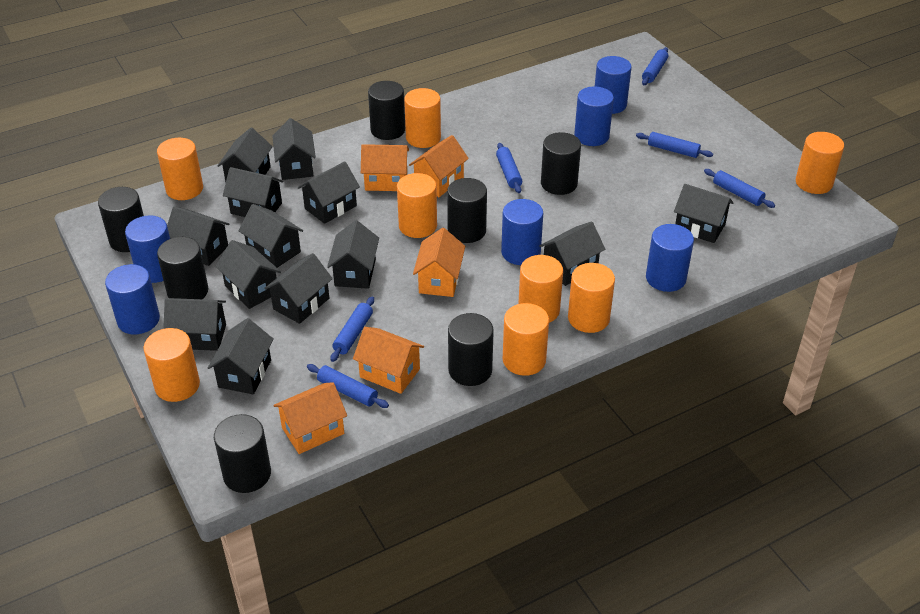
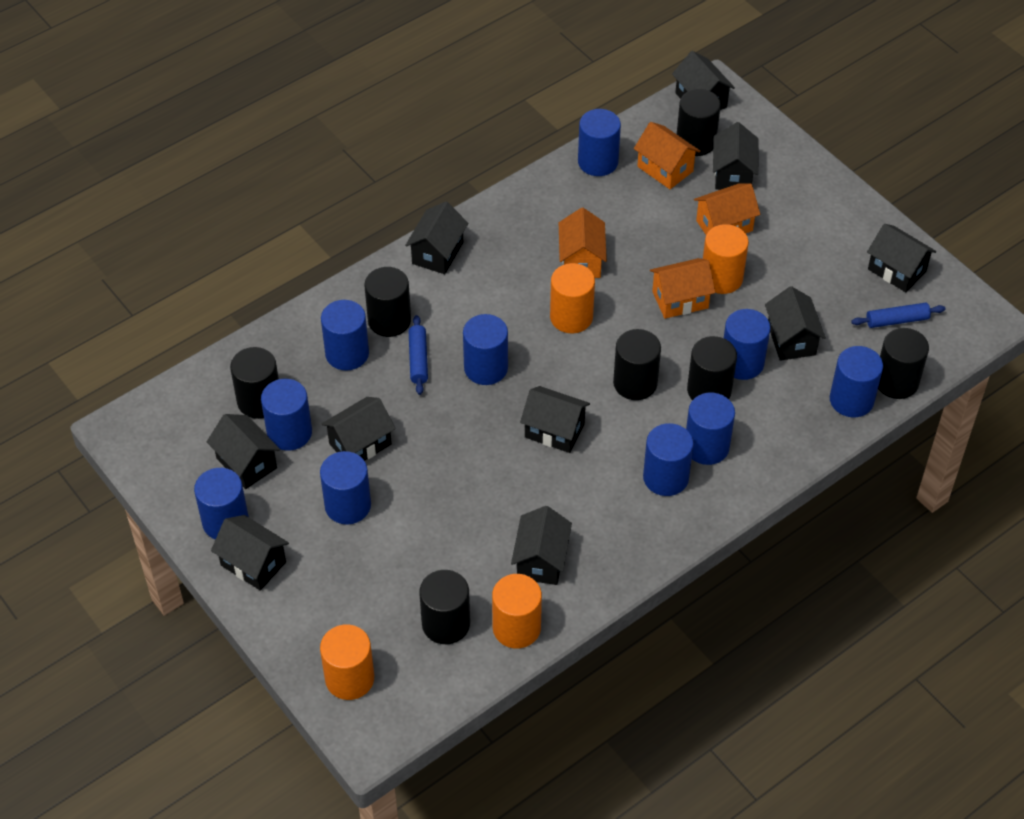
black house: [163,298,226,351] [167,206,229,266] [208,318,274,394] [215,240,281,309] [218,128,273,182] [223,167,283,217] [238,204,303,268] [264,253,333,324] [272,118,316,180] [298,161,360,224] [327,220,379,289] [539,221,605,286] [674,184,733,243] = 13 -> [207,414,280,489] [211,515,289,591] [322,397,396,461] [405,202,468,274] [511,506,572,585] [520,386,590,453] [672,51,735,110] [713,122,759,190] [765,286,826,361] [867,224,937,292] = 10
blue cylinder: [105,264,160,334] [125,215,170,283] [501,199,543,265] [574,86,614,146] [595,56,632,114] [646,224,694,292] = 6 -> [194,468,249,540] [261,379,312,451] [320,451,371,524] [321,300,369,371] [463,314,508,385] [578,109,621,176] [643,423,694,496] [686,393,735,465] [724,309,770,380] [830,346,883,417] = 10
blue rolling pin: [307,364,389,408] [330,296,374,362] [496,143,522,193] [636,132,713,158] [642,47,668,85] [704,169,775,208] = 6 -> [409,315,428,395] [851,303,945,328] = 2
orange cylinder: [144,328,200,402] [157,138,203,200] [397,173,437,238] [404,88,441,148] [503,303,549,376] [518,255,563,323] [568,263,615,333] [796,132,844,194] = 8 -> [320,624,374,700] [492,574,542,648] [550,263,595,333] [703,224,749,294] = 4
orange house: [273,382,347,454] [353,327,424,394] [361,144,409,191] [409,135,469,197] [413,228,465,297] = 5 -> [559,208,607,278] [634,122,700,189] [650,258,715,319] [694,183,760,235] = 4

